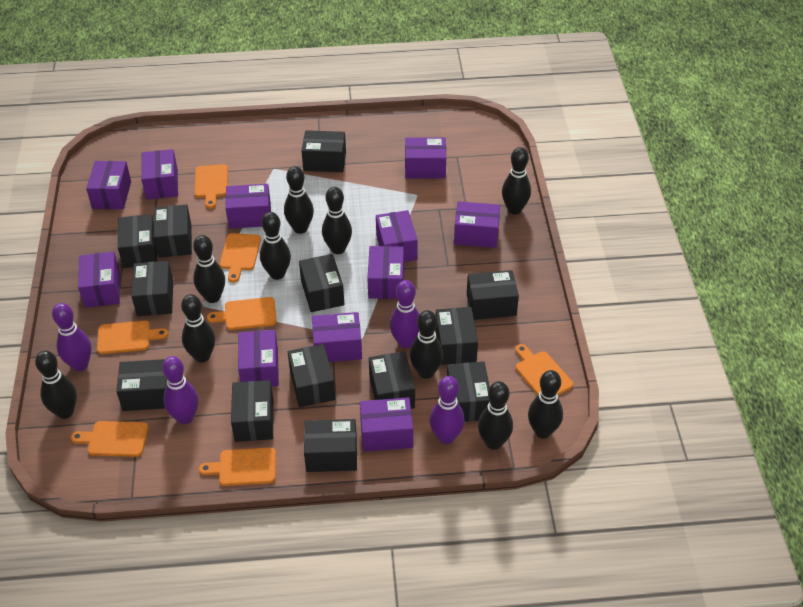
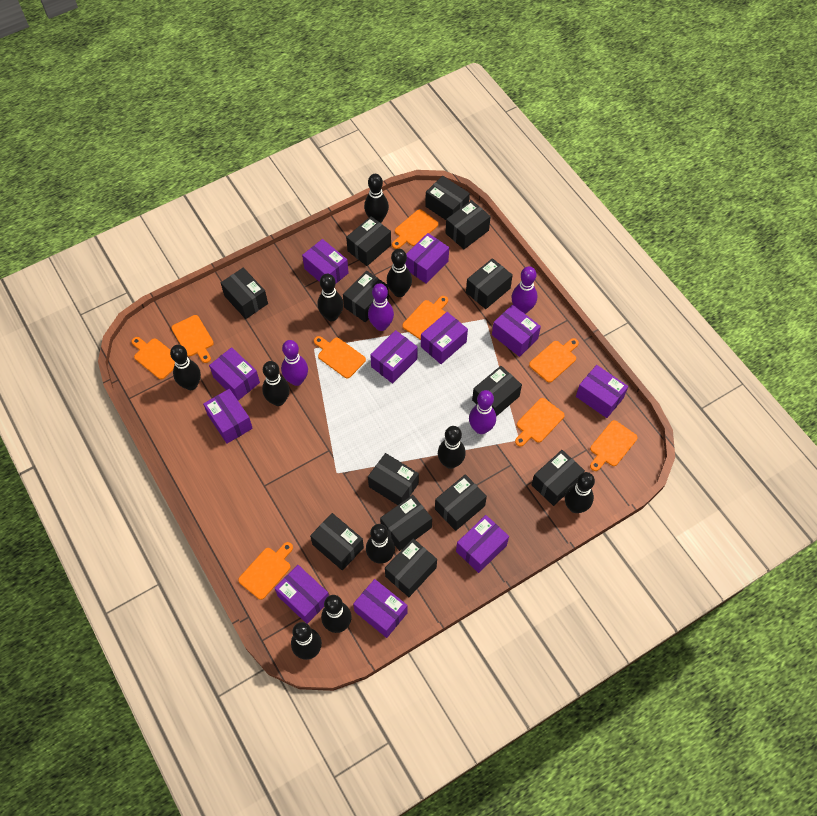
orange cutting board: [71,421,148,457] [97,321,168,354] [194,164,228,208] [199,448,276,486] [207,297,277,330] [220,233,261,283] [515,344,573,395] = 7 -> [131,337,175,380] [171,315,214,363] [238,542,293,600] [314,336,366,379] [392,209,438,249] [402,296,448,340] [515,398,564,447] [529,338,579,383] [590,420,638,471] = 9

